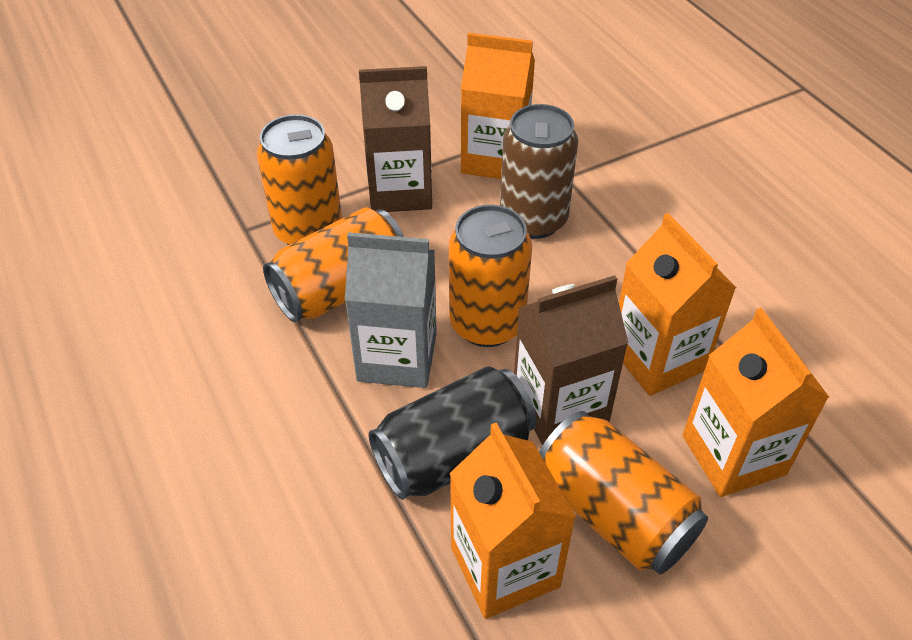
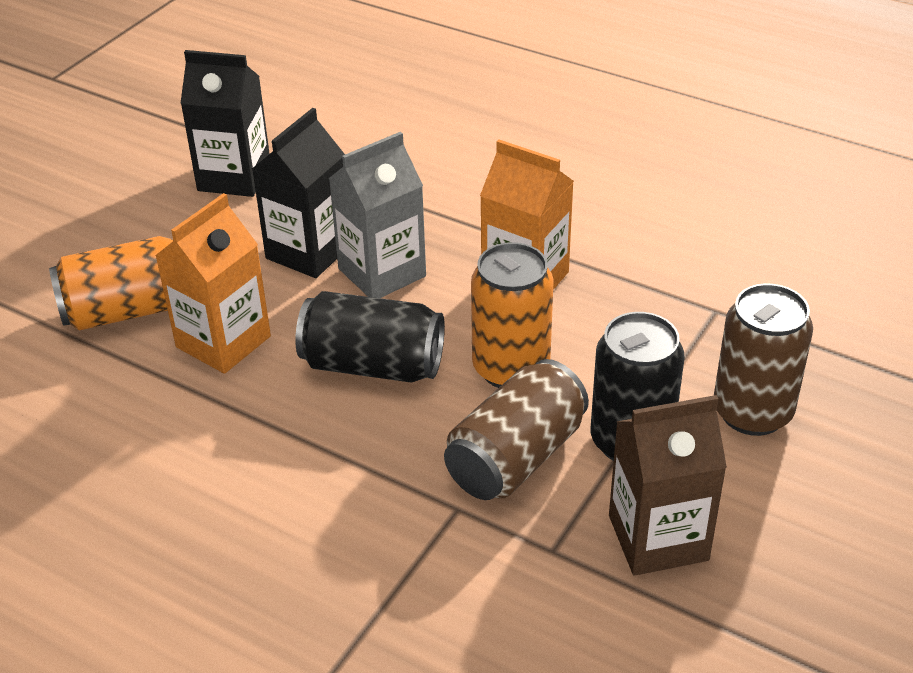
black can: [369,366,536,500] = 1 -> [295,291,445,383] [591,312,685,461] = 2
black carton: none = 0 -> [180,50,270,197] [252,108,345,278] = 2
brown can: [500,104,578,239] = 1 -> [444,359,589,500] [714,284,813,436] = 2
brown carton: [359,66,432,212] [514,275,629,445] = 2 -> [609,395,727,575] = 1
orange can: [257,114,342,245] [263,207,404,322] [449,205,532,347] [539,411,708,574] = 4 -> [49,236,173,330] [471,242,554,388] = 2
orange carton: [450,422,576,619] [461,33,535,179] [619,213,736,396] [683,308,829,497] = 4 -> [155,193,271,374] [480,140,574,290] = 2

